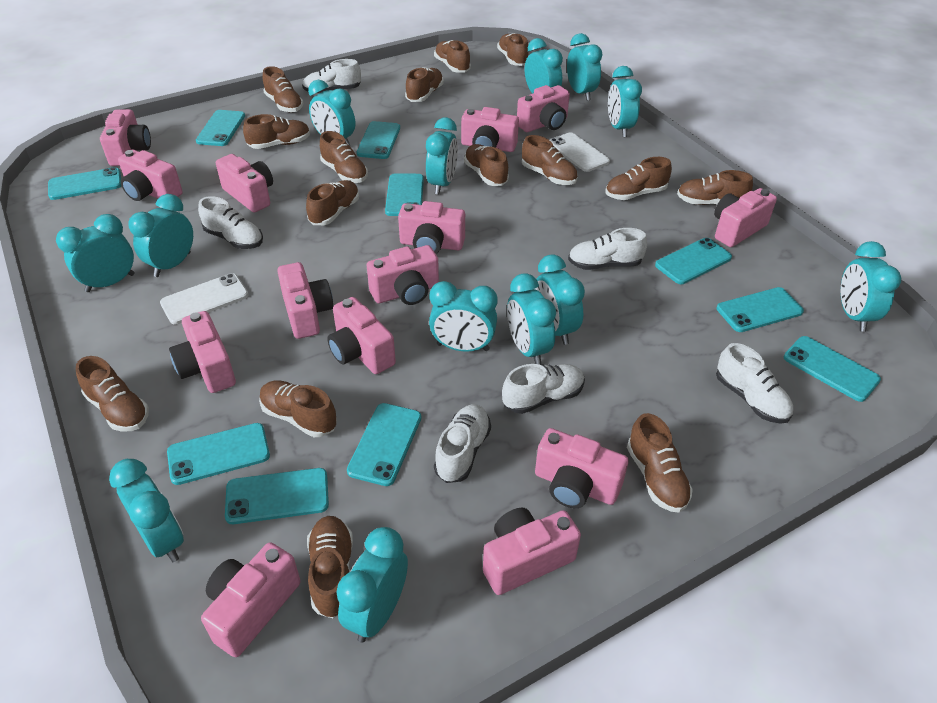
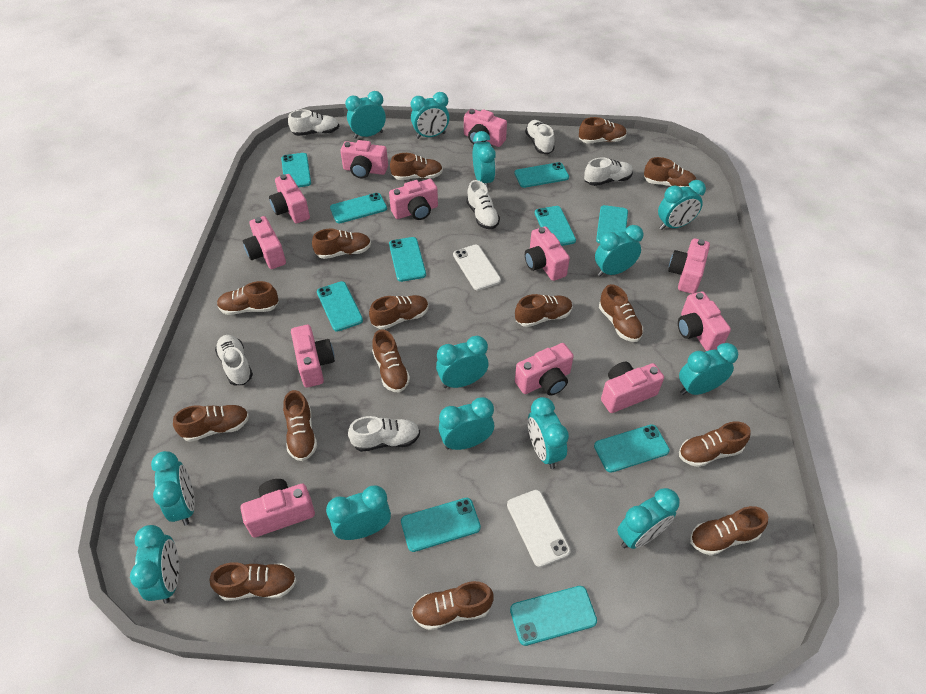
pink camera: [100,109,151,166] [118,150,183,201] [169,311,236,393] [201,542,301,657] [216,154,273,212] [277,262,333,339] [327,297,396,374] [367,245,439,305] [398,201,465,254] [461,107,519,152] [483,508,581,595] [517,85,570,132] [535,428,629,508] [714,188,777,247] = 14 -> [240,479,315,538] [243,216,286,269] [269,174,310,223] [291,325,335,388] [340,140,388,178] [389,179,438,220] [464,109,507,147] [515,343,574,395] [525,226,570,281] [601,361,664,413] [668,238,710,294] [678,291,731,351] = 12

